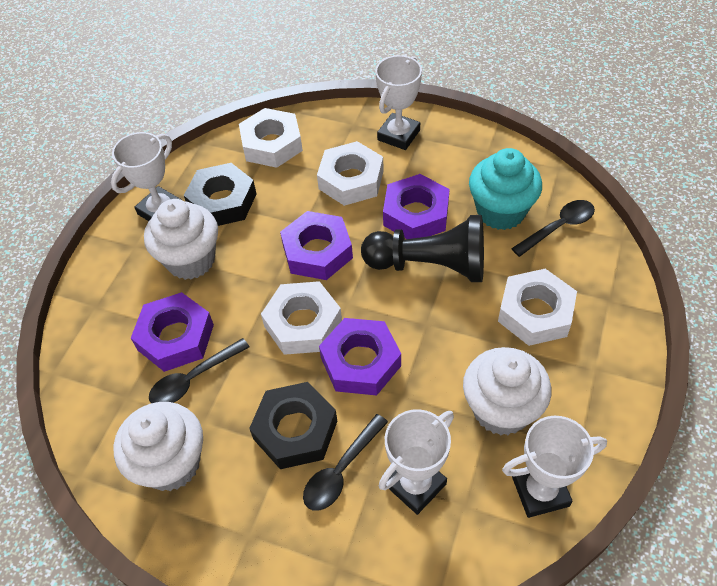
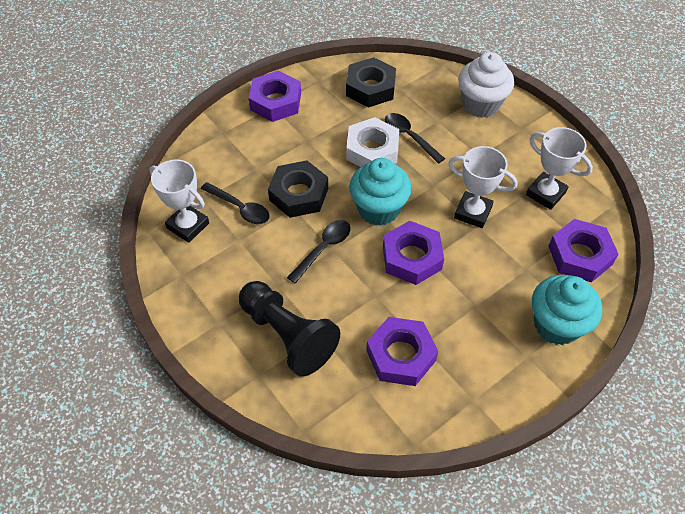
turquoise cupcake: [469,148,542,230] = 1 -> [349,158,412,226] [532,275,602,345] = 2
white cupcake: [114,402,203,491] [144,199,218,280] [463,347,551,436] = 3 -> [458,52,514,118] = 1
white nut: [239,108,303,168] [261,281,342,355] [317,141,384,206] [498,269,577,346] = 4 -> [346,117,399,167] = 1
white trophy: [111,132,182,221] [375,55,422,150] [379,409,454,515] [502,416,607,518] = 4 -> [149,159,209,243] [448,146,518,228] [526,127,593,210] = 3

